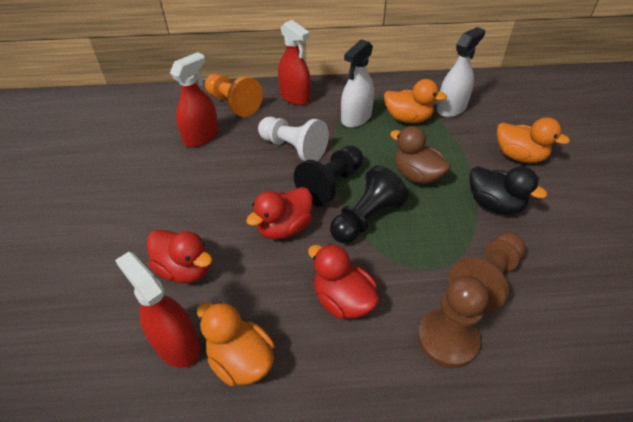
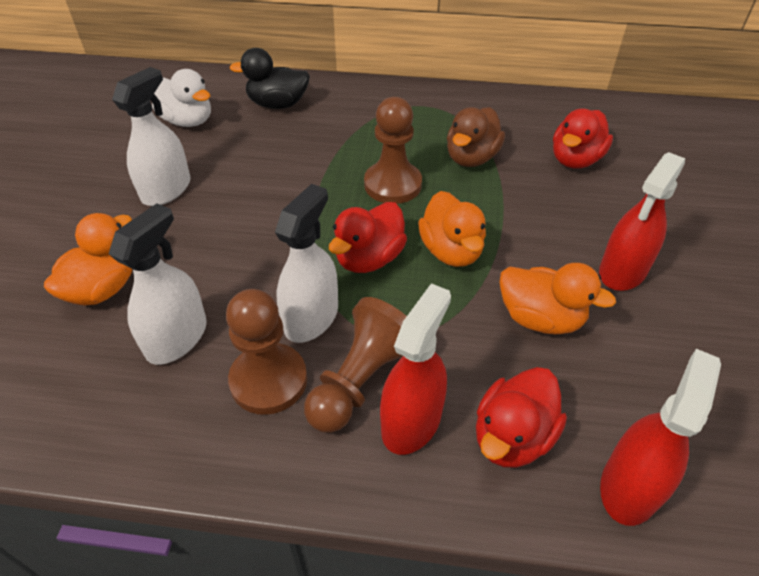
black pawn: [294,146,363,206] [330,165,409,244] = 2 -> none = 0
brown pawn: [418,275,488,368] [448,232,526,312] = 2 -> [226,289,307,415] [304,297,407,433] [364,97,422,204] = 3
orange pawn: [205,74,263,117] = 1 -> none = 0
white duck: none = 0 -> [152,69,211,127] = 1
white pawn: [258,117,329,161] = 1 -> none = 0
white spray bottle: [341,39,374,128] [437,27,485,117] = 2 -> [109,203,207,365] [112,67,191,206] [275,184,338,343] = 3

